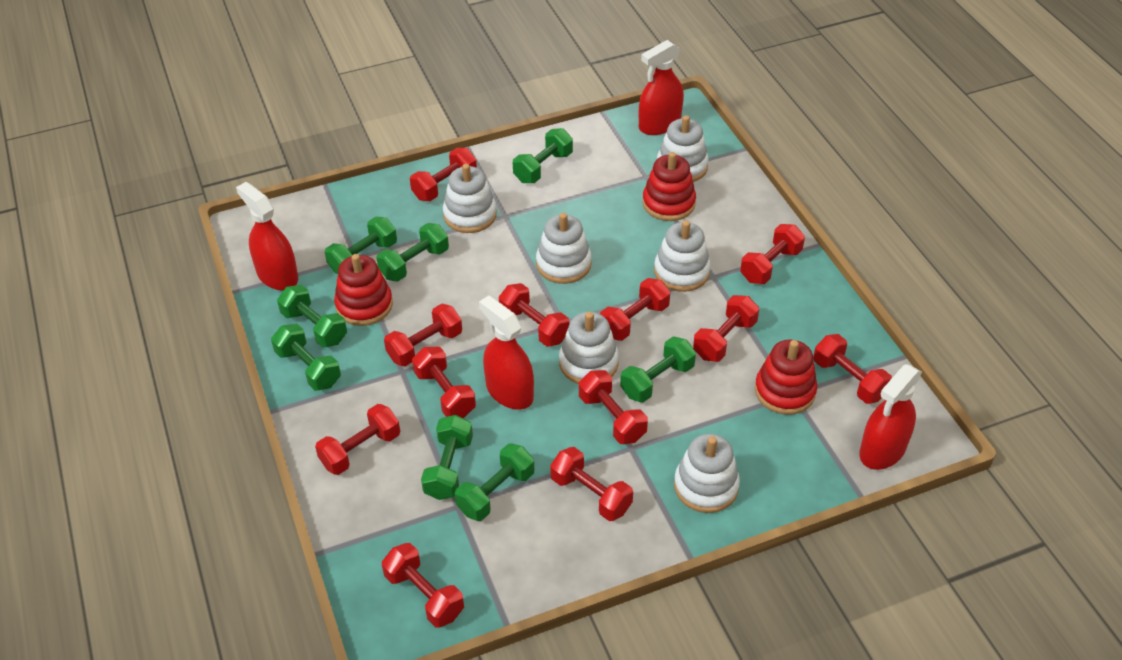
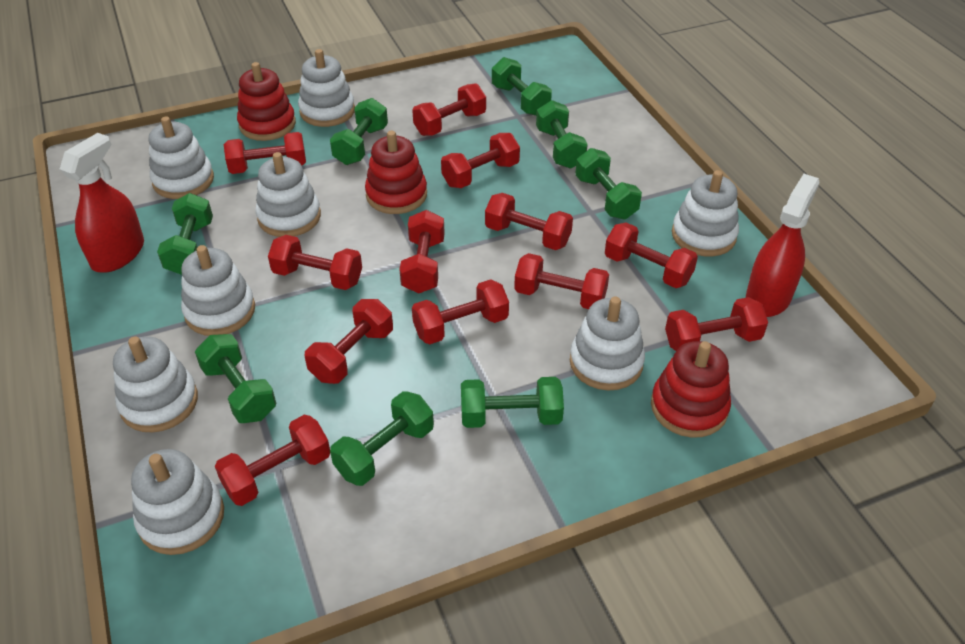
red spray bottle: [236,182,298,290] [479,296,534,410] [639,40,684,135] [859,364,922,470] = 4 -> [60,133,144,273] [746,174,820,317] = 2
white stacking toy: [443,164,497,233] [536,213,592,284] [559,312,619,384] [654,220,711,292] [657,115,709,182] [674,434,740,513] = 6 -> [113,336,198,432] [131,449,224,555] [149,116,214,199] [181,245,255,336] [255,152,321,237] [298,49,355,127] [570,297,645,390] [672,170,739,257] = 8

